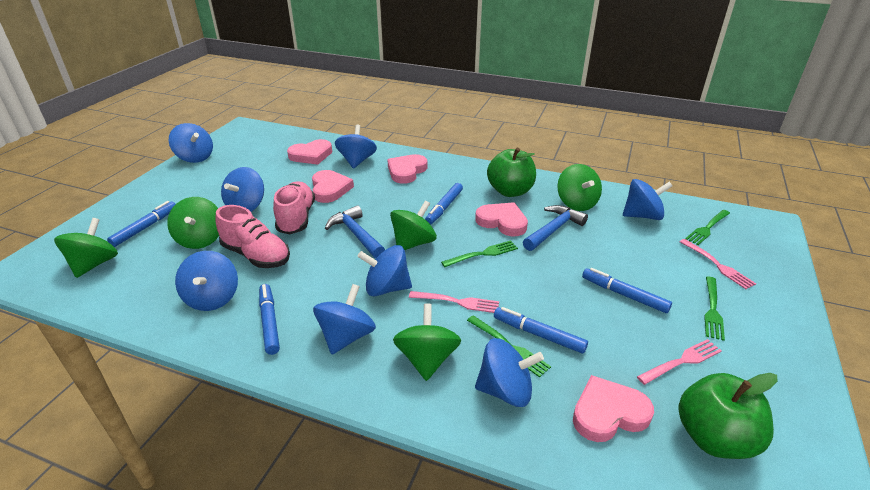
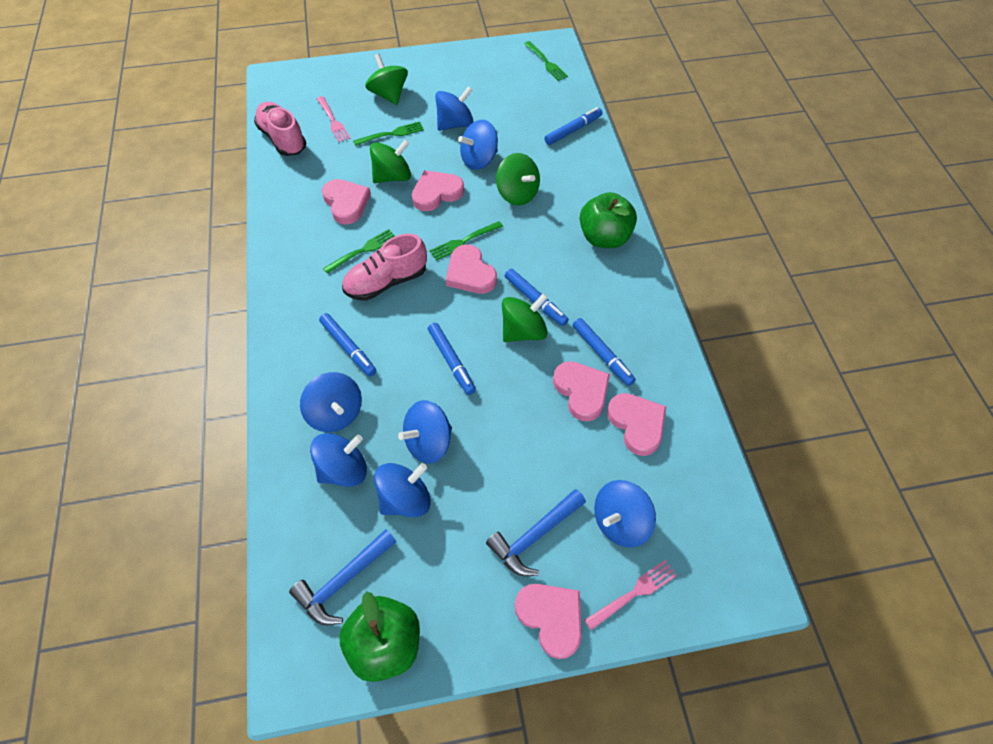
blue spinning top: [169,123,213,163] [175,251,238,311] [221,167,264,212] [313,284,376,354] [335,125,377,169] [357,245,412,297] [475,338,544,407] [623,179,672,220] = 8 -> [300,372,362,432] [310,433,367,487] [374,463,431,517] [398,400,452,464] [435,86,473,131] [458,120,498,170] [594,480,656,548] = 7
green spinning top: [54,218,118,278] [167,197,219,249] [390,200,437,250] [393,304,461,381] [557,164,602,211] = 5 -> [365,54,408,105] [370,139,411,183] [496,153,540,205] [502,294,548,342] = 4
pink fork: [409,291,499,313] [637,339,722,385] [679,239,756,289] = 3 -> [317,96,351,142] [584,560,677,630] = 2
pink heart: [287,139,332,165] [312,170,354,203] [387,154,428,184] [475,202,528,236] [573,375,654,442] = 5 -> [322,179,371,225] [412,170,464,211] [446,245,497,294] [515,584,582,659] [553,361,610,421] [607,393,666,456] = 6

